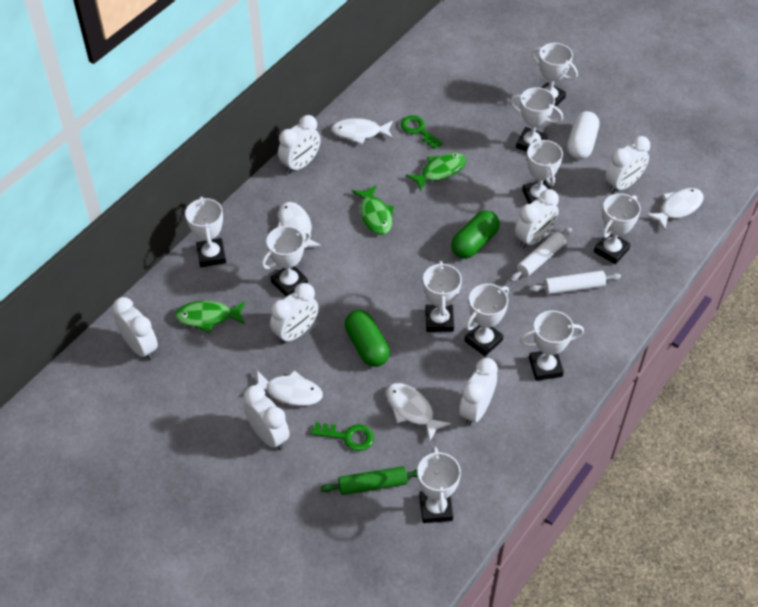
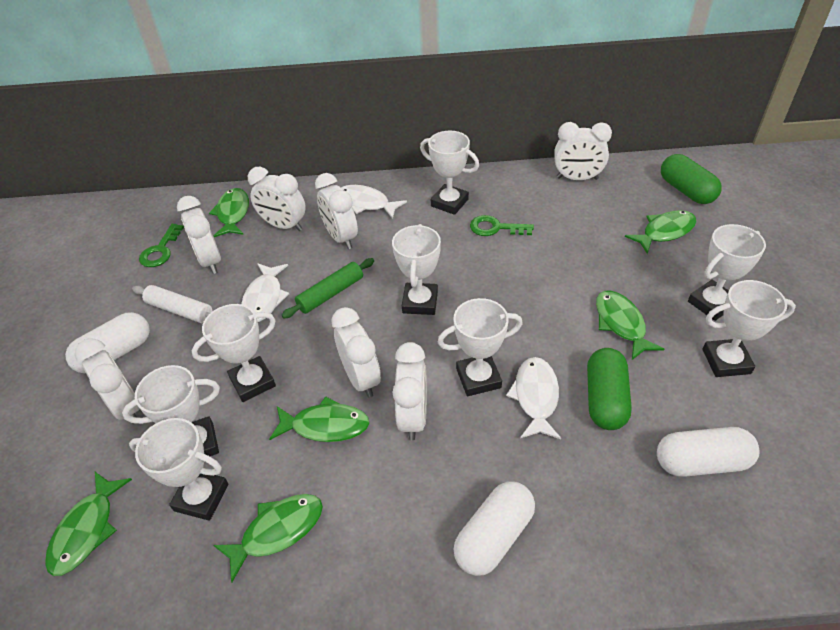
green fish: [175,301,245,333] [352,185,394,235] [406,153,466,192] = 3 -> [45,472,132,576] [209,188,249,237] [213,494,323,582] [269,396,370,442] [596,290,665,360] [625,210,696,254] = 6
white capsule: [567,111,599,160] = 1 -> [65,312,150,373] [453,481,535,576] [657,427,760,477] = 3
white fish: [256,370,323,406] [278,202,322,249] [331,118,393,145] [386,383,451,441] [646,188,704,230] = 5 -> [241,263,289,322] [341,185,407,219] [506,357,561,439] = 3
white rolling pin: [510,228,572,282] [529,271,621,295] = 2 -> [132,285,212,324] = 1
white trophy: [185,196,226,267] [261,226,311,297] [417,447,461,523] [423,261,462,332] [465,284,509,356] [510,87,563,152] [520,310,584,381] [522,139,563,204] [532,43,578,107] [594,193,641,264] = 10 -> [122,365,220,456] [129,418,228,521] [191,304,276,402] [392,224,441,315] [420,131,479,215] [437,298,523,396] [688,224,766,321] [702,280,796,377] = 8

